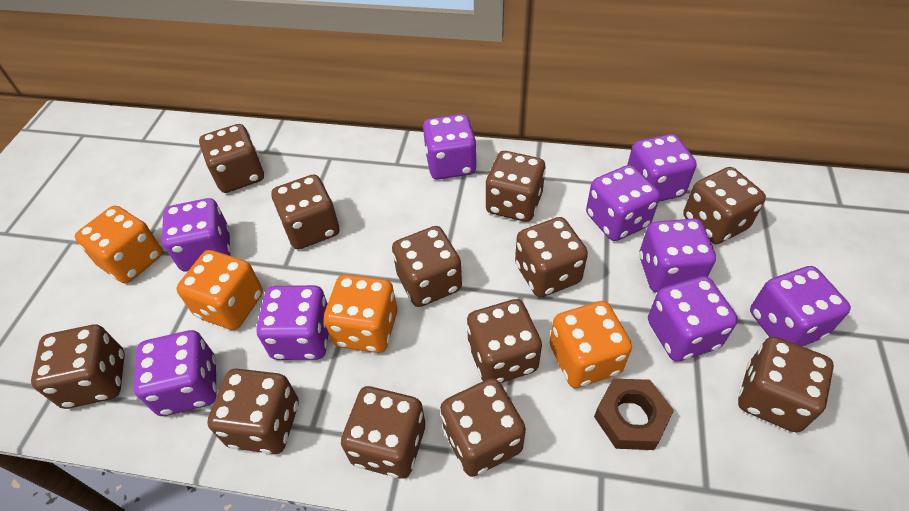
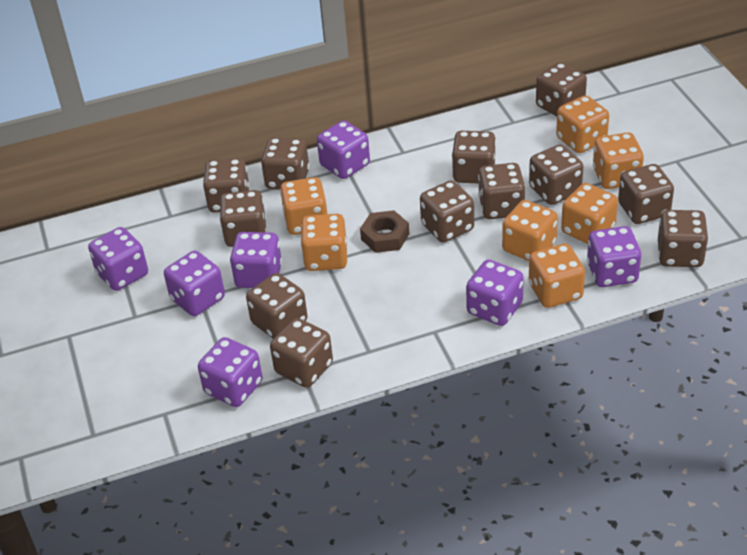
orange dice: [75,205,163,284] [176,250,263,330] [324,274,397,353] [550,301,632,388] = 4 -> [280,177,327,235] [301,214,347,271] [502,200,558,261] [529,244,585,308] [556,95,609,153] [561,183,618,244] [593,132,644,189] = 7
purple dice: [133,330,217,416] [162,198,231,271] [256,285,329,360] [423,114,477,180] [586,165,660,241] [627,134,697,202] [639,218,716,292] [648,276,738,361] [750,266,851,346] = 9 -> [88,227,148,291] [164,251,225,316] [198,337,263,407] [230,232,282,288] [317,120,370,179] [466,260,524,326] [587,226,641,287] = 7

